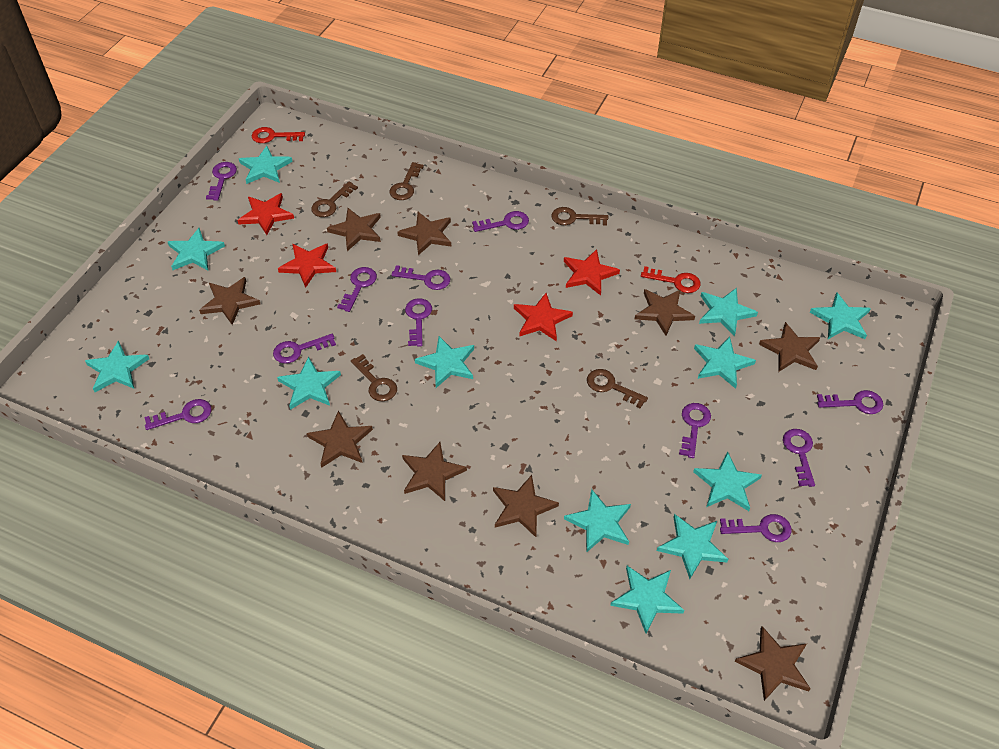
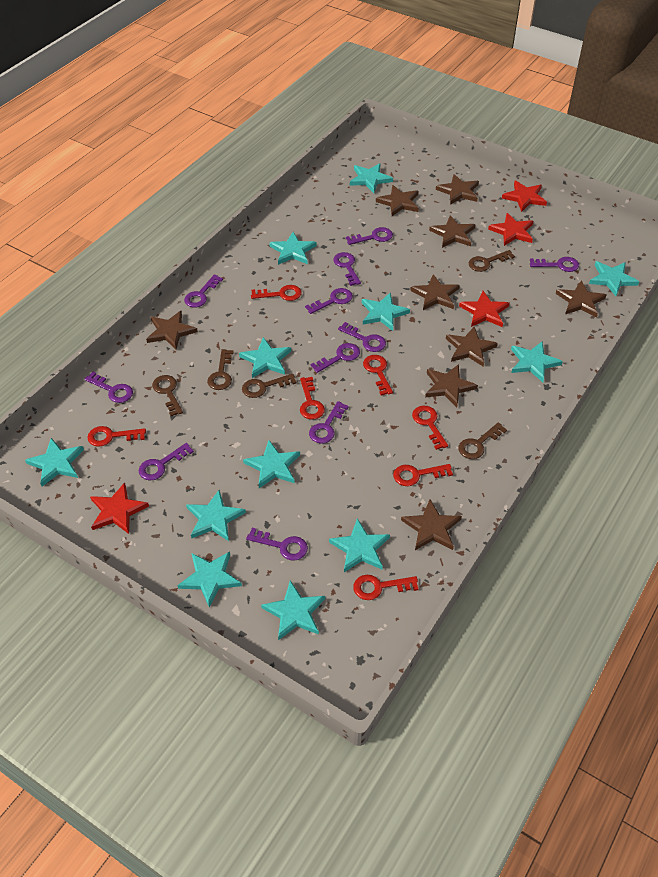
red key: [252,127,305,143] [641,266,701,293] = 2 -> [87,426,146,447] [251,285,302,301] [300,377,325,420] [353,575,418,600] [363,355,393,396] [393,464,453,486] [412,406,448,450] = 7

